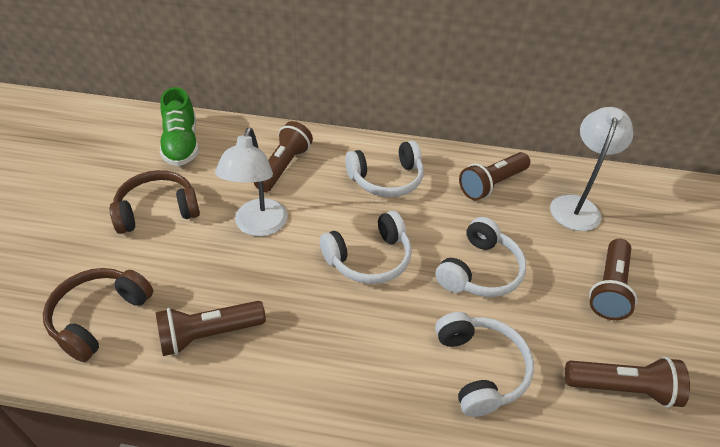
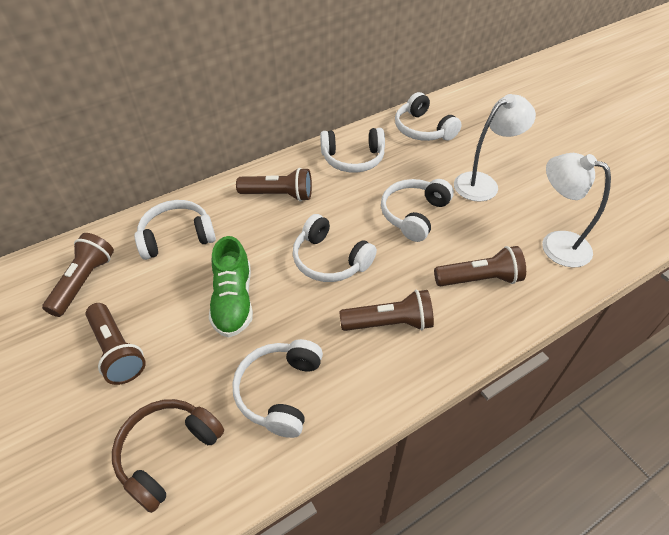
brown headphones: [43,268,153,362] [110,170,200,234] = 2 -> [112,399,224,513] = 1
white headphones: [320,211,412,284] [345,141,424,197] [435,217,526,297] [435,312,534,417] = 4 -> [134,200,216,260] [232,339,323,438] [293,214,377,282] [320,128,385,173] [381,179,454,242] [395,92,462,141] = 6

